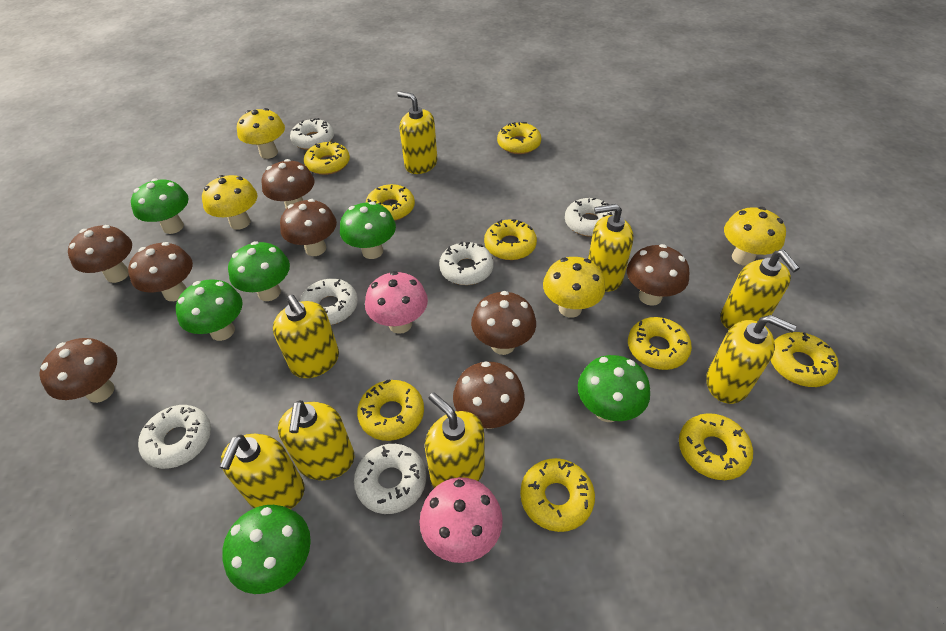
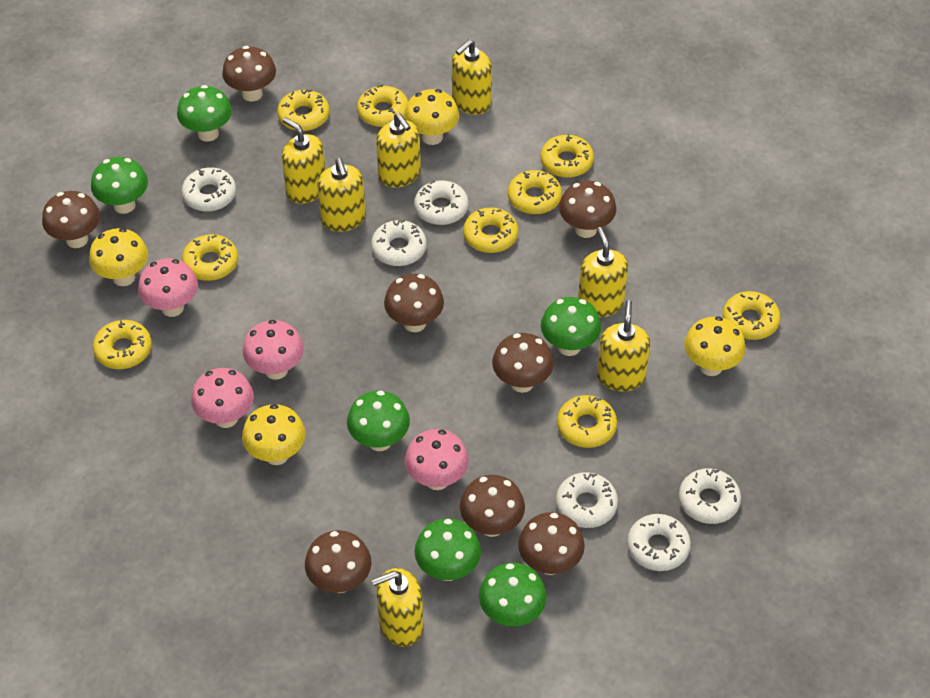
pink mushroom: [365,271,428,334] [420,477,503,563] = 2 -> [138,258,198,317] [191,368,254,428] [243,320,304,380] [405,429,469,490] = 4
yellow soap dispenser: [220,434,304,509] [273,295,339,378] [278,400,354,480] [397,91,438,174] [425,392,485,488] [588,204,634,292] [706,315,796,404] [720,250,800,329] = 8 -> [282,117,326,204] [317,158,366,232] [372,568,424,647] [376,113,421,188] [452,39,492,115] [578,227,628,317] [597,300,650,391] = 7

